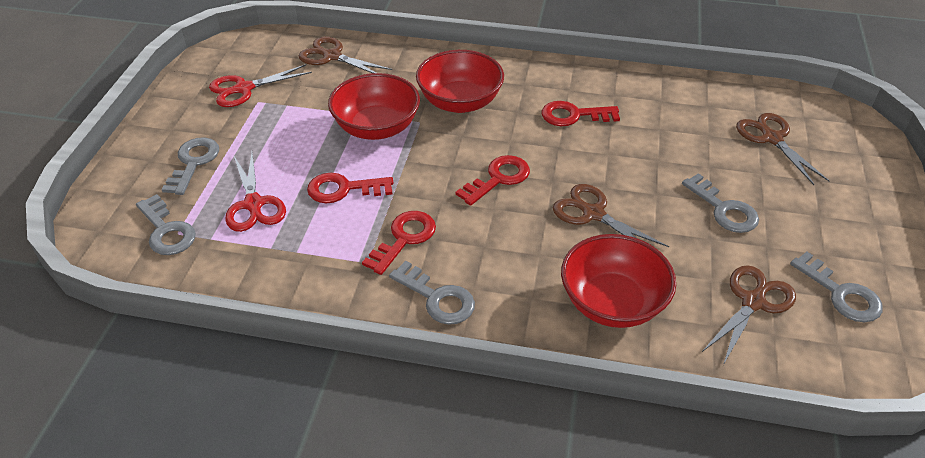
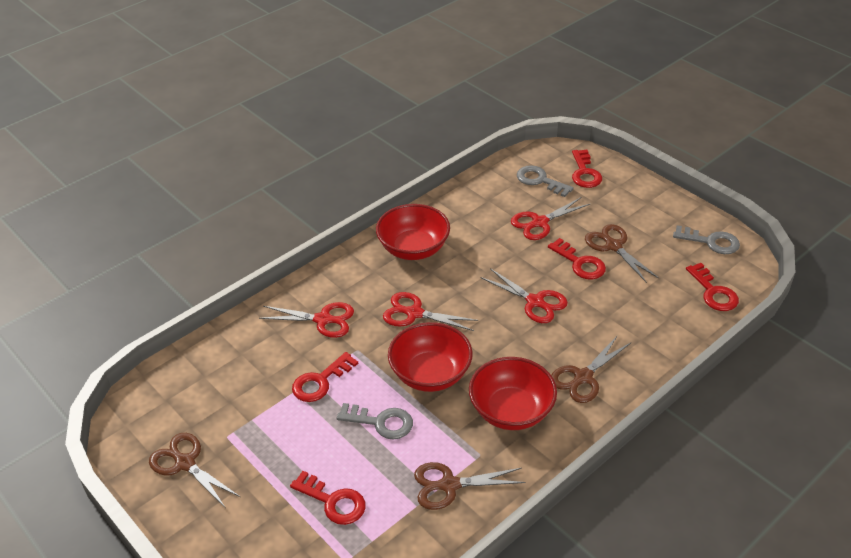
grey key: [136,194,196,255] [162,137,219,195] [389,261,475,325] [682,173,759,233] [790,252,883,322] = 5 -> [337,403,413,440] [517,165,574,197] [673,225,740,254] = 3
red key: [307,173,394,203] [362,211,436,275] [456,155,530,206] [542,101,620,126] = 4 -> [290,471,366,525] [292,352,358,402] [548,238,606,279] [572,150,602,188] [686,263,739,311] = 5
red scissors: [209,64,312,107] [225,152,286,232] = 2 -> [259,302,354,338] [383,292,478,331] [480,268,568,323] [511,197,590,240] = 4

